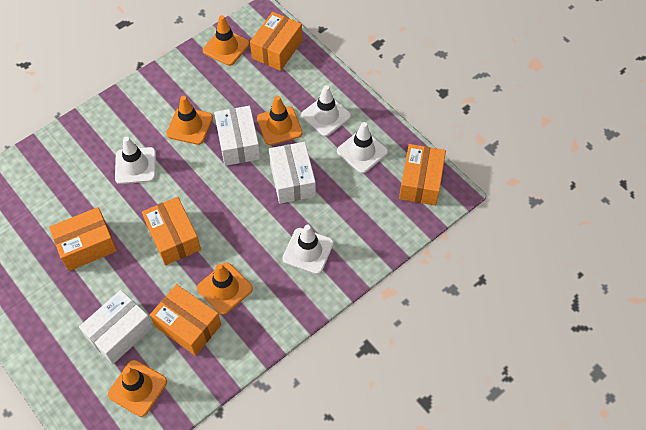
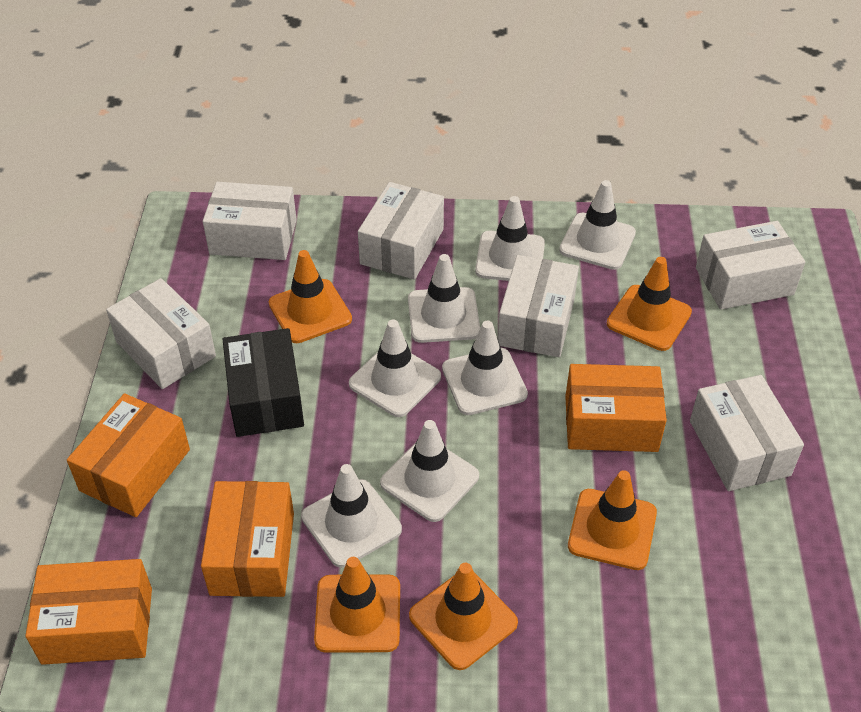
black box: none = 0 -> [222,328,304,437] = 1
orange box: [49,207,117,271] [142,197,201,265] [150,284,221,356] [250,12,302,71] [399,144,446,206] = 5 -> [25,559,152,665] [67,394,190,517] [201,481,294,597] [565,364,667,452] = 4
white box: [79,290,153,364] [214,106,260,166] [269,142,316,204] = 3 -> [106,278,216,389] [203,182,297,260] [358,182,444,280] [498,255,579,357] [690,375,804,491] [696,221,805,310] = 6
white traffic cone: [115,137,156,184] [282,225,334,274] [301,85,351,137] [337,122,388,174] = 4 -> [301,464,402,567] [349,320,441,417] [380,420,479,522] [408,254,480,343] [442,321,528,415] [475,196,545,281] [559,180,636,270] = 7

